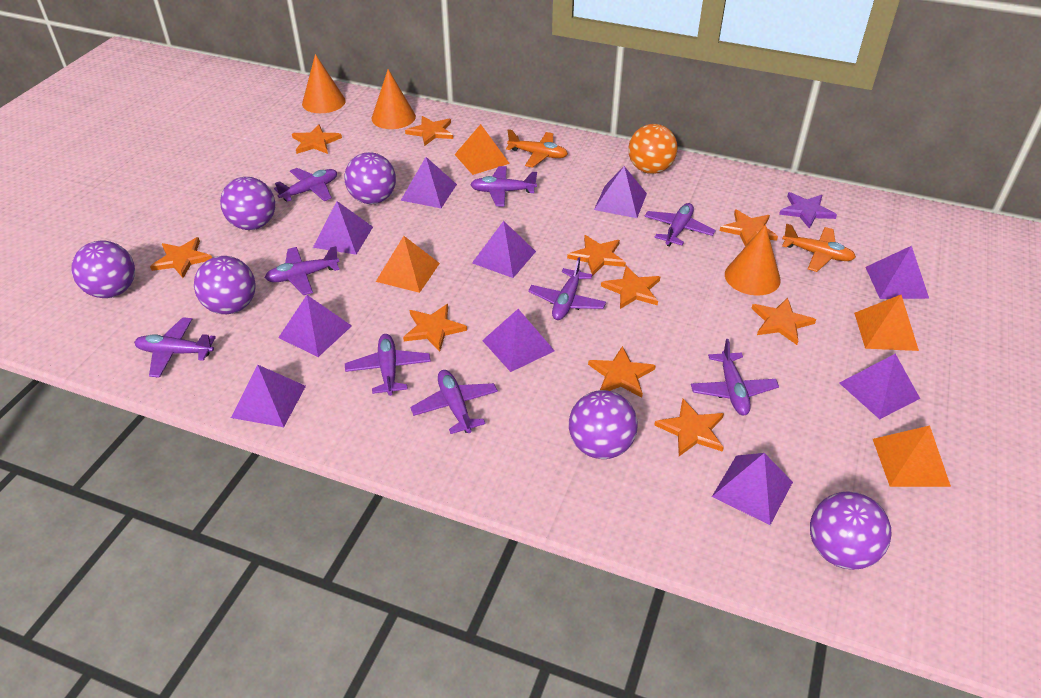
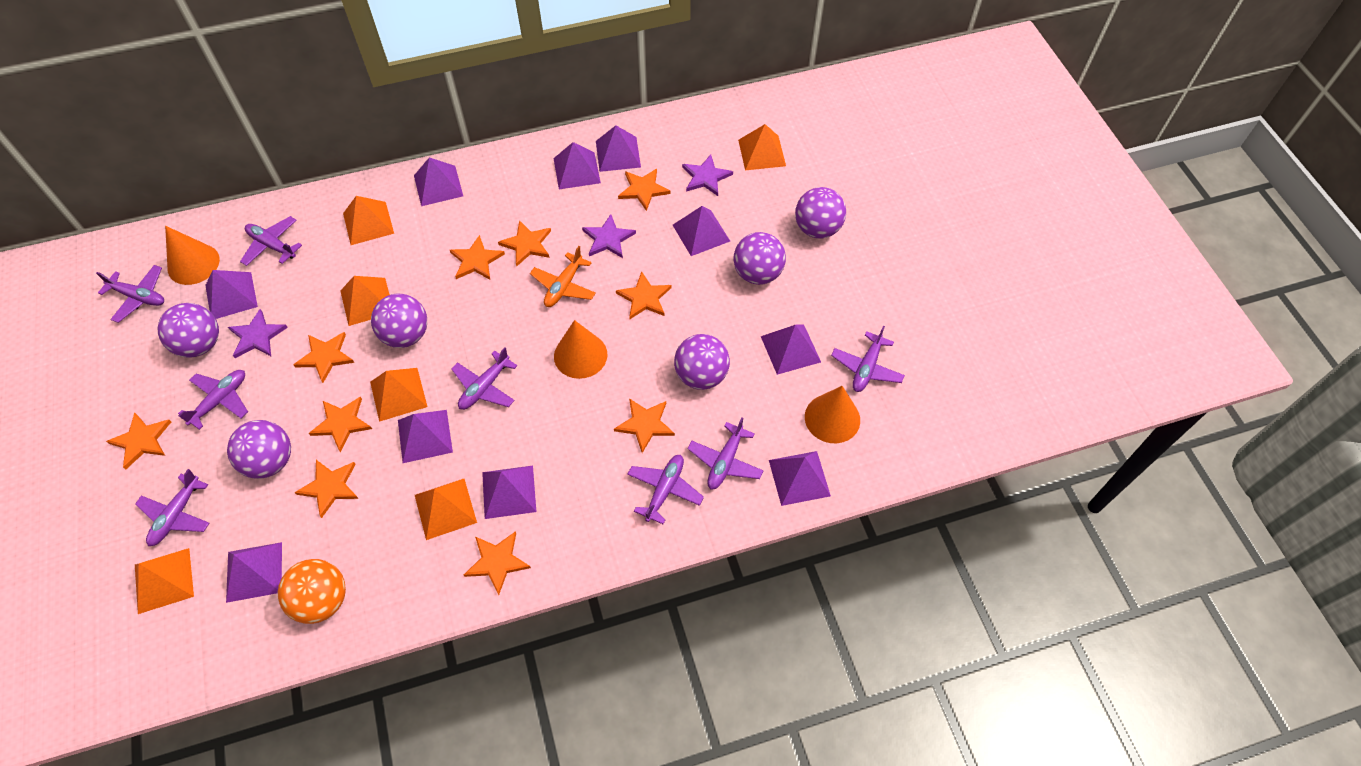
orange plane: [506,129,568,168] [782,224,856,272] = 2 -> [530,246,596,307] = 1
orange pyramid: [376,236,440,293] [454,124,510,175] [854,295,919,351] [873,426,951,487] = 4 -> [135,548,194,614] [340,276,390,326] [343,196,394,245] [370,368,427,422] [415,479,477,540] [738,124,786,171] = 6
purple plane: [134,317,216,378] [265,246,339,295] [274,168,337,201] [345,334,431,396] [410,370,498,434] [470,166,537,206] [528,257,606,320] [644,203,716,247] [691,339,779,415] = 9 -> [96,265,164,323] [135,469,209,546] [178,370,248,430] [240,216,302,266] [451,347,517,410] [627,455,704,524] [687,418,764,490] [831,326,905,392] = 8
purple star: [779,192,837,229] = 1 -> [228,309,288,358] [582,214,636,258] [682,154,733,196] = 3

